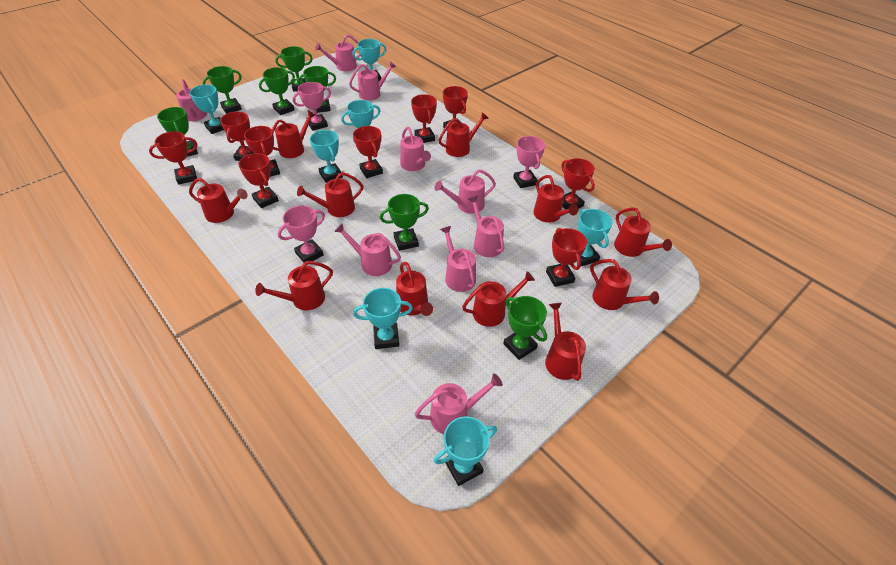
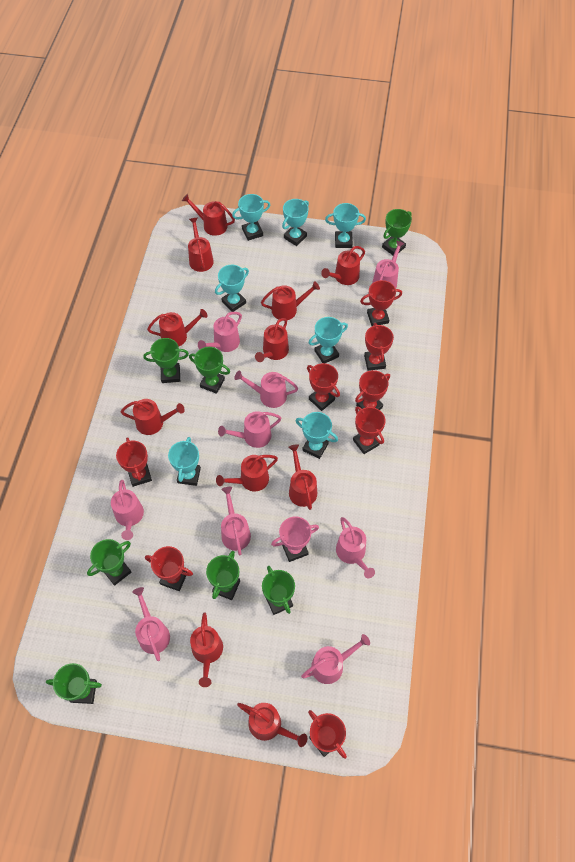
pink trophy: [278,205,325,263] [292,82,331,131] [513,136,545,188] = 3 -> [271,516,319,562] = 1
red trophy: [149,131,197,185] [220,112,253,161] [238,153,279,208] [244,126,280,177] [353,126,383,178] [411,94,437,143] [443,86,468,128] [546,228,587,287] [561,158,595,210] = 9 -> [116,437,152,487] [145,546,193,591] [307,363,340,411] [308,710,347,759] [353,406,386,454] [355,370,390,410] [360,280,402,326] [364,323,394,371] = 8

